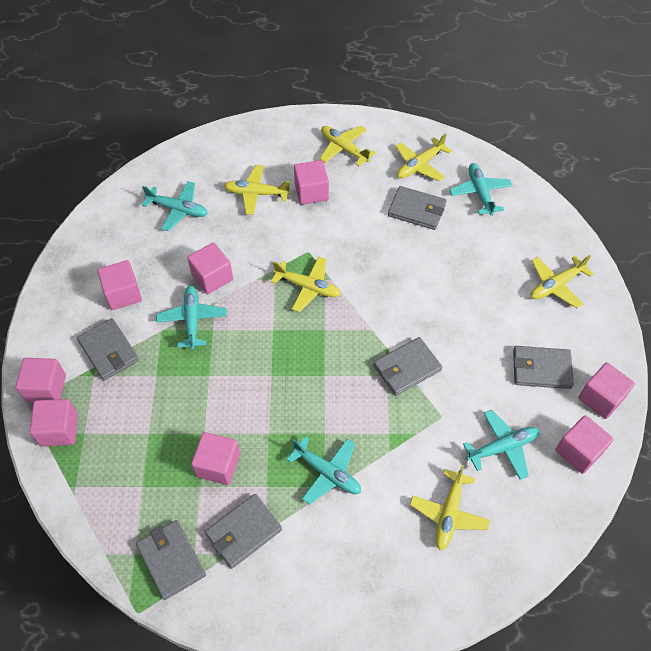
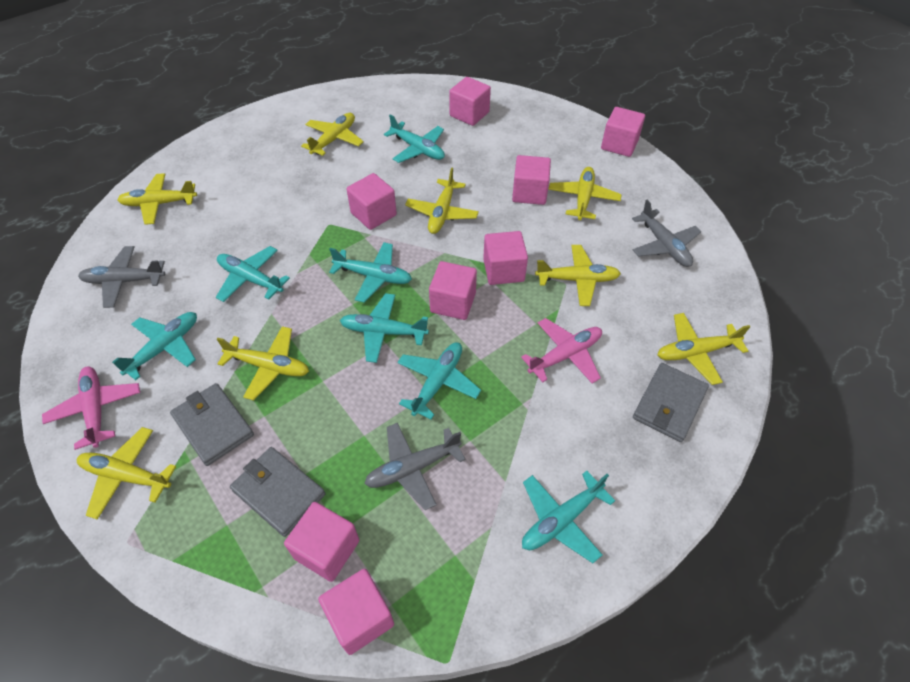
grey plane: none = 0 -> [78,246,165,308] [364,423,466,510] [632,200,701,267] = 3
grey wallet: [77,318,139,381] [136,520,206,600] [205,494,282,569] [373,337,442,396] [388,186,446,230] [513,346,574,389] = 6 -> [170,383,254,466] [230,447,325,537] [633,363,709,442] = 3
pink plane: none = 0 -> [42,367,140,450] [521,318,602,383] = 2
turquoise plane: [142,181,208,231] [156,286,227,350] [287,436,361,505] [450,163,513,216] [463,410,540,480] = 5 -> [112,312,197,380] [216,246,290,302] [329,242,412,303] [340,293,429,363] [384,114,445,163] [397,342,481,419] [522,471,615,563] = 7
yellow plane: [224,165,291,215] [271,257,341,312] [320,126,376,166] [395,133,451,181] [410,465,490,550] [531,255,593,308] = 6 -> [77,427,176,520] [118,173,197,225] [217,326,309,400] [301,113,364,156] [405,167,479,234] [535,245,621,306] [548,167,622,220] [657,313,750,385] = 8

